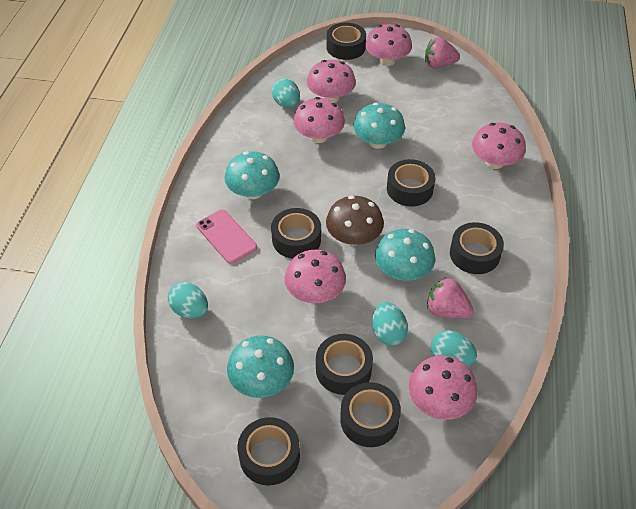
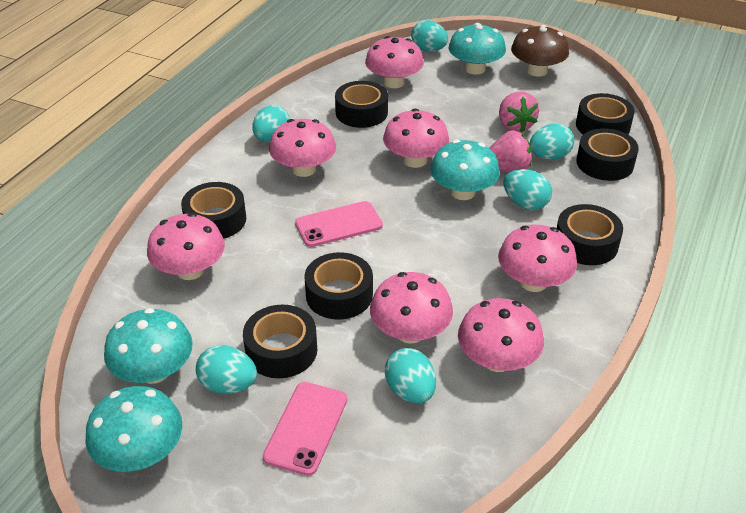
pink mushroom: [285,250,346,303] [293,97,345,143] [307,60,356,103] [365,24,412,66] [409,355,477,420] [472,122,526,169] = 6 -> [147,213,225,280] [269,119,336,177] [365,36,424,88] [370,272,453,344] [383,109,449,168] [458,298,544,372] [498,225,577,292] = 7
pink phone: [196,210,257,264] = 1 -> [263,382,347,476] [295,201,383,247] = 2
turquoise egg: [168,282,208,318] [272,78,300,108] [372,302,408,346] [431,330,477,366] = 4 -> [196,345,257,394] [252,105,290,142] [385,348,436,403] [411,20,448,52] [503,169,552,210] [530,124,574,160] = 6

